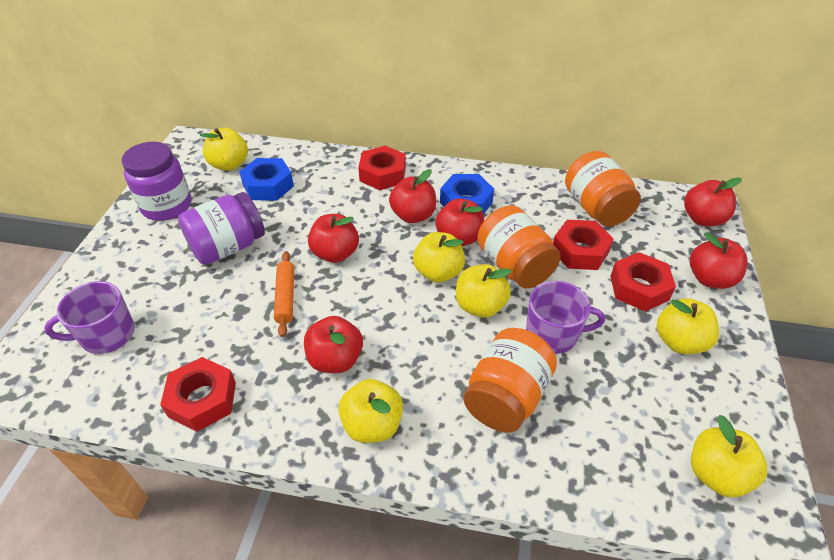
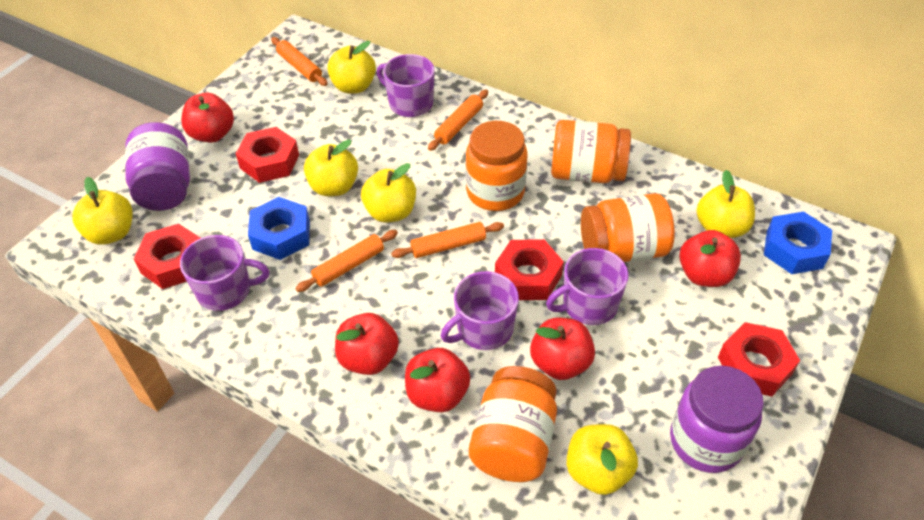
orange jar: [464,328,557,433] [477,205,561,288] [565,151,641,227] = 3 -> [466,121,528,211] [469,366,557,482] [551,120,631,183] [581,193,675,262] = 4
orange rolling pin: [274,251,294,337] = 1 -> [271,37,328,86] [295,230,398,292] [391,222,504,258] [428,89,488,151] = 4
purple mug: [44,281,135,354] [526,281,605,354] = 2 -> [180,235,269,311] [377,54,435,117] [441,271,519,350] [546,248,628,325] = 4
red apple: [304,316,363,373] [308,214,359,263] [389,169,436,223] [435,198,484,246] [684,178,742,226] [690,232,747,289] = 6 -> [181,93,234,143] [335,313,399,375] [405,348,470,412] [530,318,595,380] [679,230,741,287] = 5

